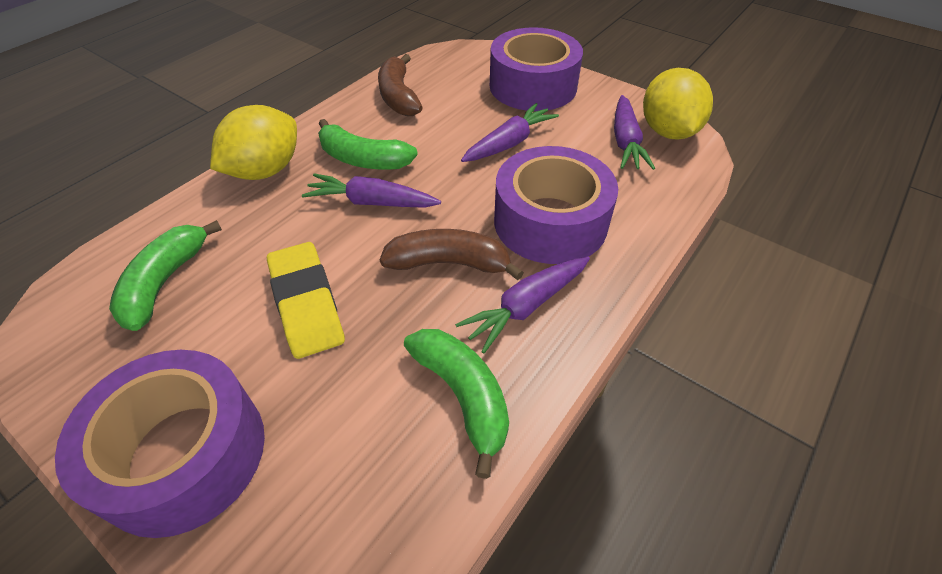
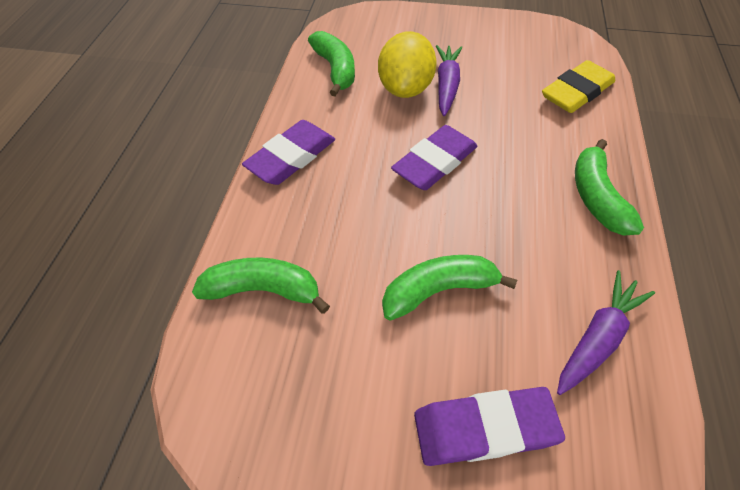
brown banana: [378,54,423,116] [380,229,524,280] = 2 -> none = 0
green banana: [109,220,222,331] [318,119,418,170] [404,329,509,479] = 3 -> [192,257,330,314] [308,31,355,97] [382,255,517,321] [575,139,644,236] = 4
purple carrot: [302,173,441,208] [455,256,590,354] [461,103,559,162] [614,95,655,170] = 4 -> [436,45,462,116] [557,270,655,395] = 2
purple eraser: none = 0 -> [242,120,335,185] [391,125,478,190] [414,387,565,466] = 3
purple tape: [55,350,265,538] [490,27,583,111] [494,146,618,264] = 3 -> none = 0
yellow lemon: [210,105,297,180] [643,68,713,140] = 2 -> [378,31,437,98] = 1

